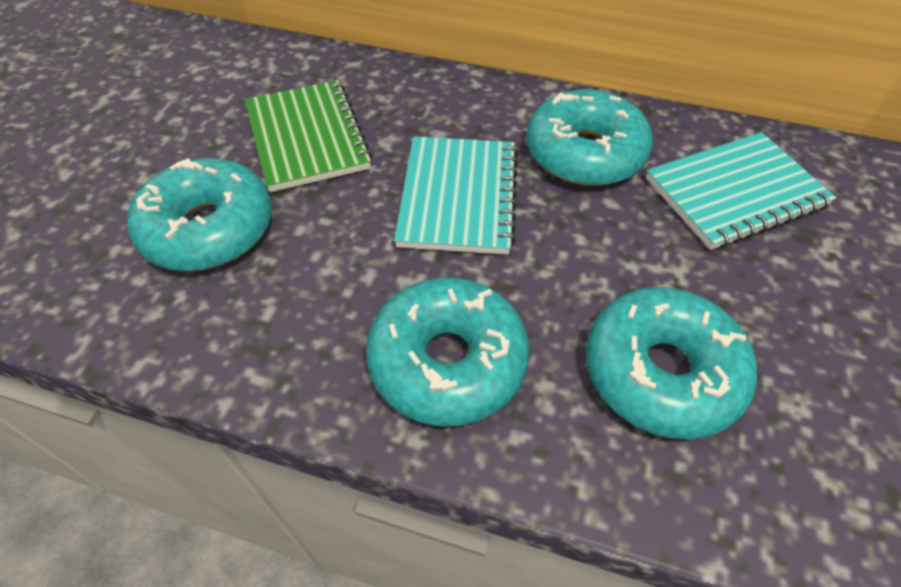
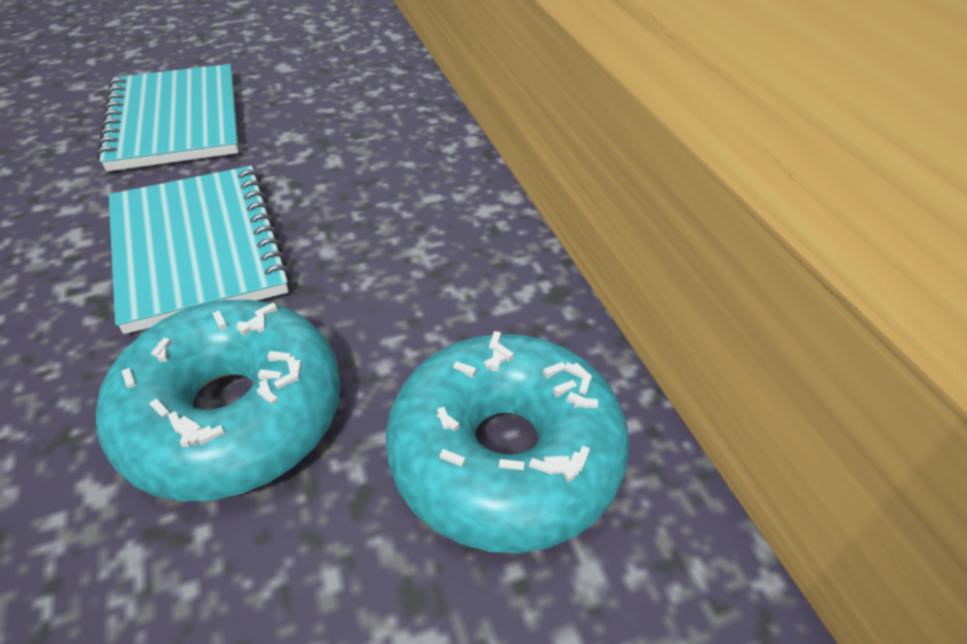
green notebook: [245,80,373,192] = 1 -> none = 0
turquoise donut: [127,158,272,271] [366,277,530,426] [527,89,653,186] [586,287,757,440] = 4 -> [96,300,341,501] [385,331,630,553] = 2

